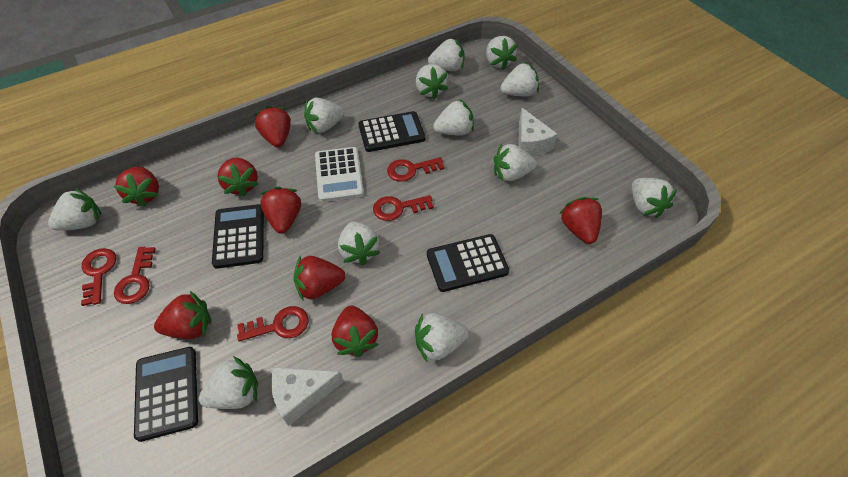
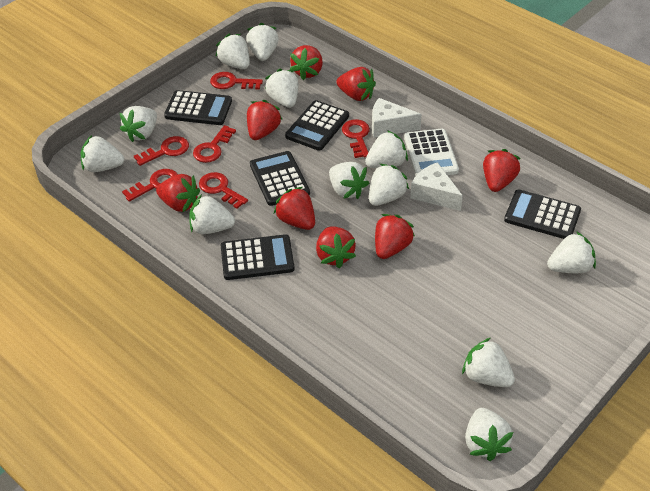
black calculator: [134,347,198,442] [212,204,264,269] [358,111,425,152] [427,234,509,292] = 4 -> [164,90,232,125] [221,234,295,280] [250,151,310,206] [285,100,349,151] [504,190,581,239] = 5
red key: [81,248,116,306] [114,247,156,304] [237,306,309,342] [373,195,434,221] [387,157,445,182] = 5 -> [122,169,178,202] [134,136,189,166] [193,125,236,163] [199,172,248,209] [210,72,263,90] [342,119,370,158] = 6

